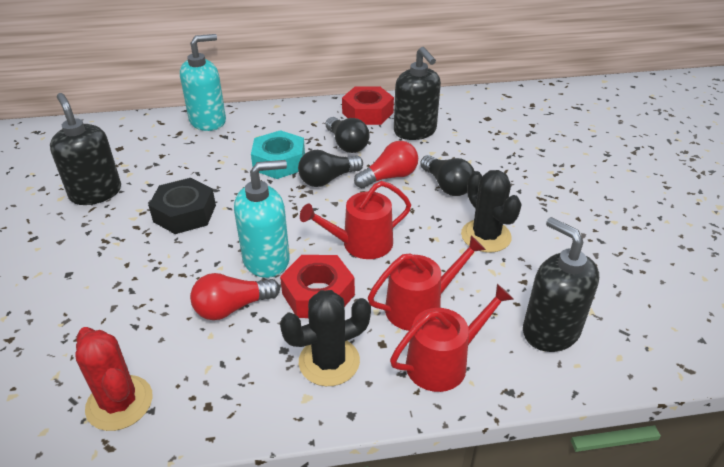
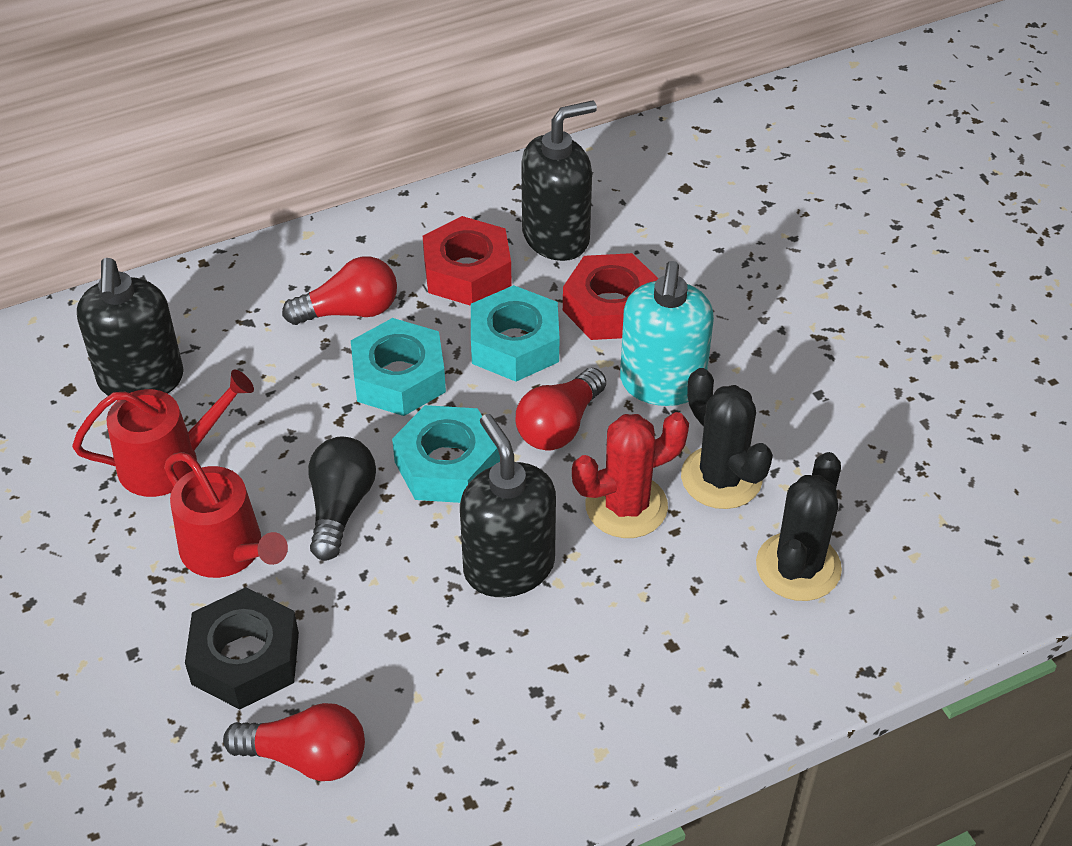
black light bulb: [298,150,363,187] [325,117,370,153] [420,155,474,196] = 3 -> [308,436,376,561] = 1
red light bulb: [190,273,280,320] [354,141,418,188] = 2 -> [223,703,365,781] [282,256,397,325] [515,368,606,451] = 3
red watering can: [300,181,411,259] [368,235,486,331] [390,284,513,392] = 3 -> [72,369,254,497] [164,452,288,578] = 2
turquoise nut: [251,130,305,179] = 1 -> [351,318,446,416] [392,405,500,503] [471,285,559,381] = 3
turquoise soap dispenser: [180,34,226,131] [234,160,290,278] = 2 -> [620,261,714,406] = 1

